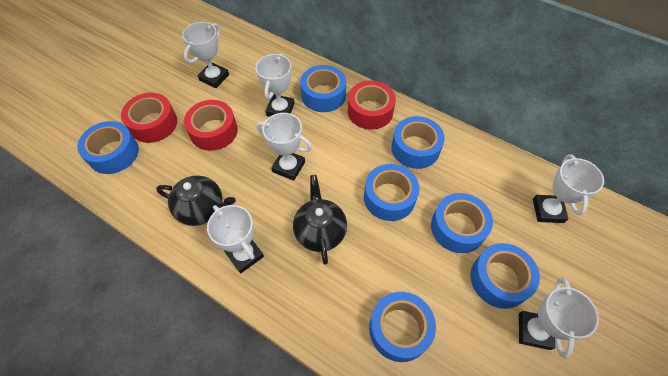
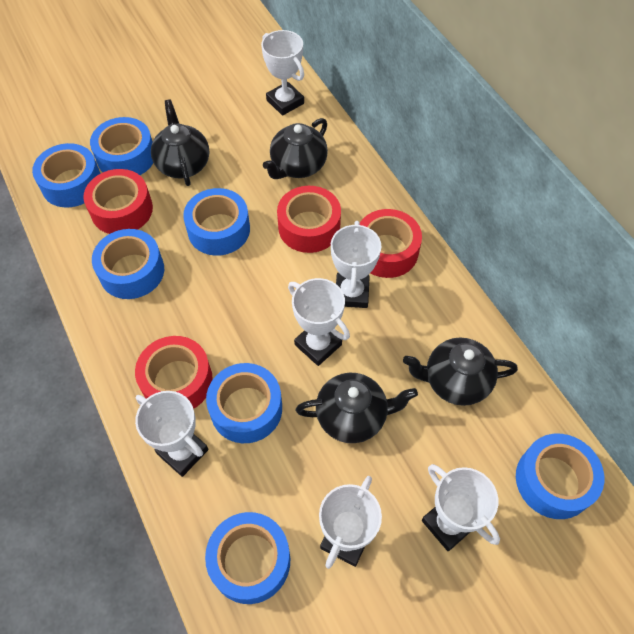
black teapot: [156,176,236,226] [293,175,347,265] = 2 -> [151,99,209,186] [263,118,328,179] [295,373,418,443] [403,338,518,406] = 4
red tape: [121,93,177,143] [184,100,238,151] [348,81,396,130] = 3 -> [83,169,153,234] [135,336,213,409] [277,186,341,253] [360,209,422,278] = 4

